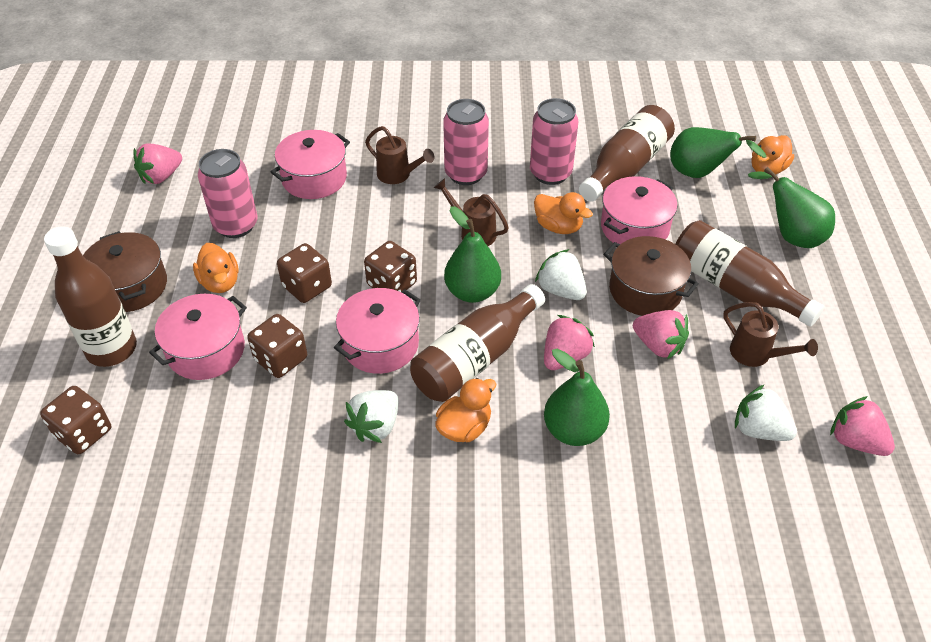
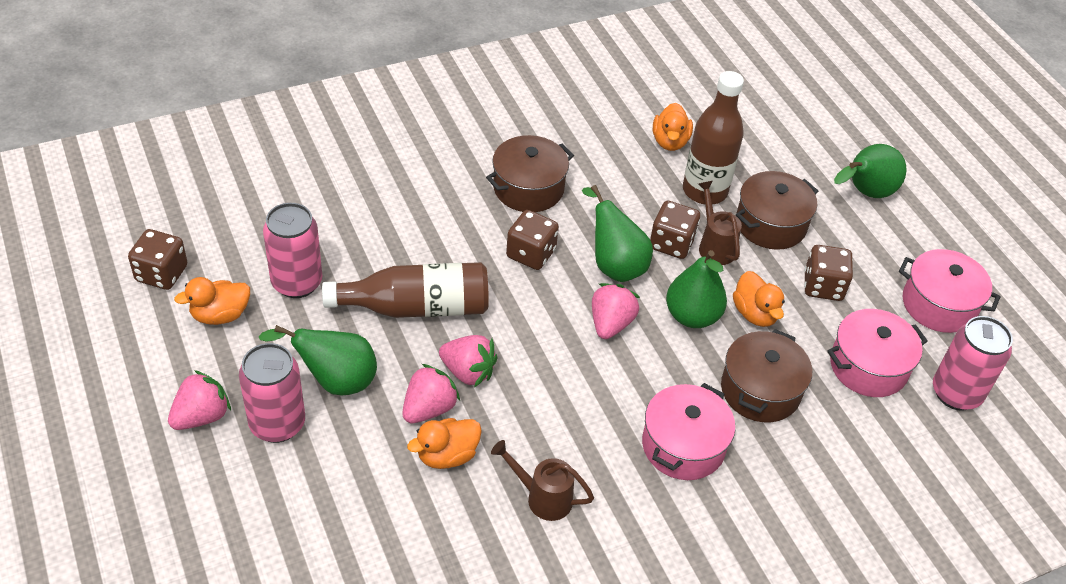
brown bottle: [44,226,137,367] [410,284,545,402] [579,105,675,202] [676,220,824,327] = 4 -> [322,262,489,318] [683,71,744,205] = 2
brown pot: [83,231,167,312] [604,236,699,316] = 2 -> [486,135,574,212] [721,329,812,422] [736,171,818,250] = 3
brown watering can: [365,126,435,184] [434,178,509,246] [723,302,818,367] = 3 -> [491,440,594,521] [698,181,742,265] = 2
pink pot: [149,294,247,380] [271,130,350,199] [334,288,421,374] [601,176,678,244] = 4 -> [642,383,735,480] [827,309,928,397] [899,249,1001,333] = 3
white strawberry: [344,390,398,443] [535,249,587,300] [735,384,797,441] = 3 -> none = 0

